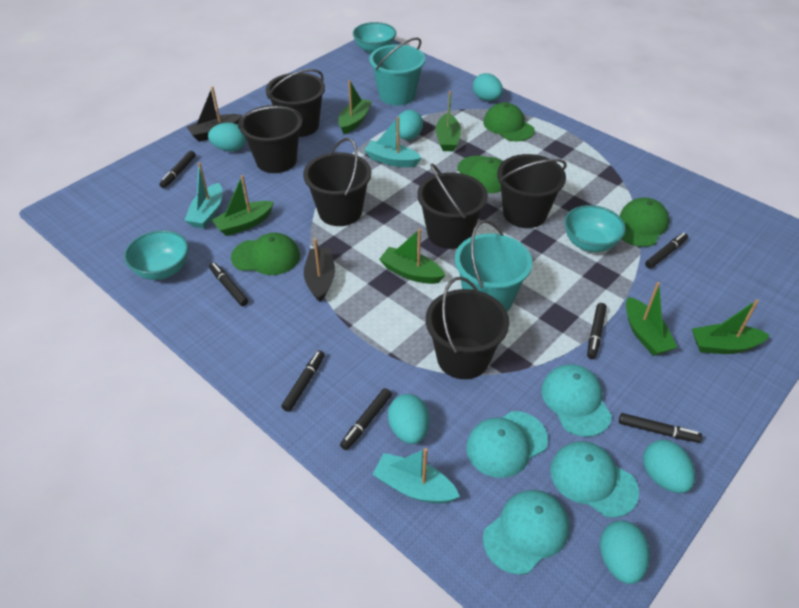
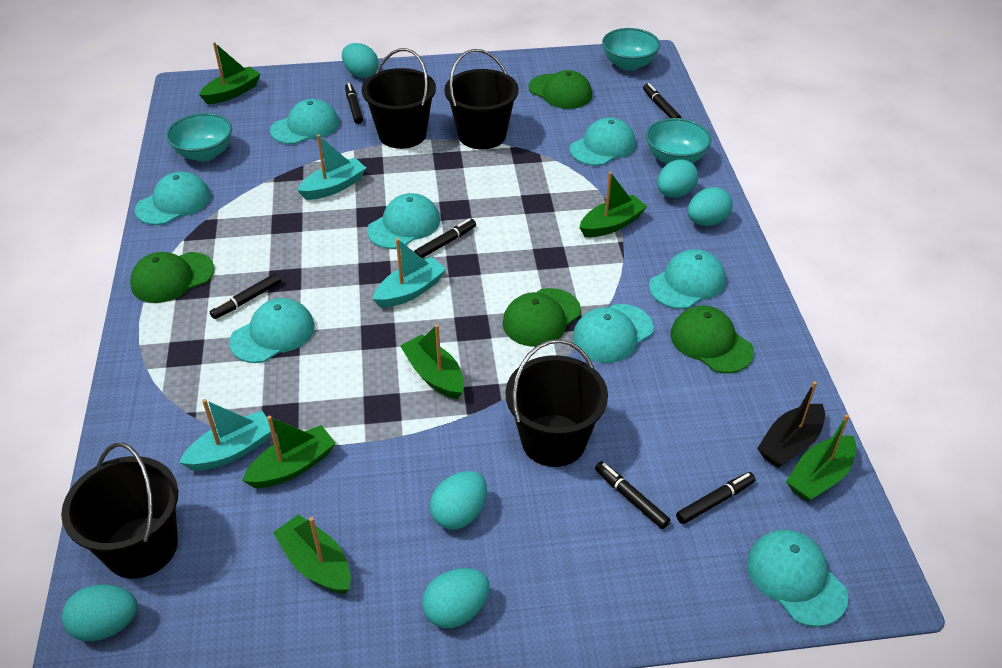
black boat: [187,86,242,142] [304,239,335,302] = 2 -> [757,381,825,468] = 1
black bucket: [238,105,303,173] [266,69,325,137] [303,138,371,226] [417,164,488,249] [426,277,509,379] [497,154,567,228] = 6 -> [61,443,178,579] [362,48,436,149] [444,49,519,150] [506,339,608,467] = 4
black marker: [159,151,196,188] [209,263,248,306] [281,350,325,412] [340,388,392,450] [587,303,607,359] [619,413,702,443] [645,233,688,269] = 7 -> [210,273,281,319] [345,83,363,124] [414,218,476,258] [595,461,670,529] [643,83,681,118] [676,472,755,524] = 6
turquoise bucket: [369,37,425,106] [455,220,532,311] = 2 -> none = 0
turquoise cap: [466,411,548,478] [483,490,569,575] [541,364,612,437] [550,441,639,518] = 4 -> [135,172,211,225] [229,298,315,363] [270,99,339,144] [367,193,440,249] [570,117,636,166] [573,304,654,363] [649,249,726,309] [747,529,848,627] = 8

